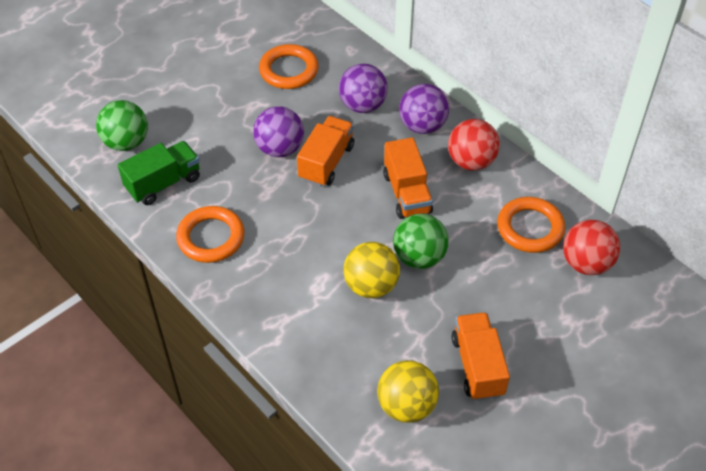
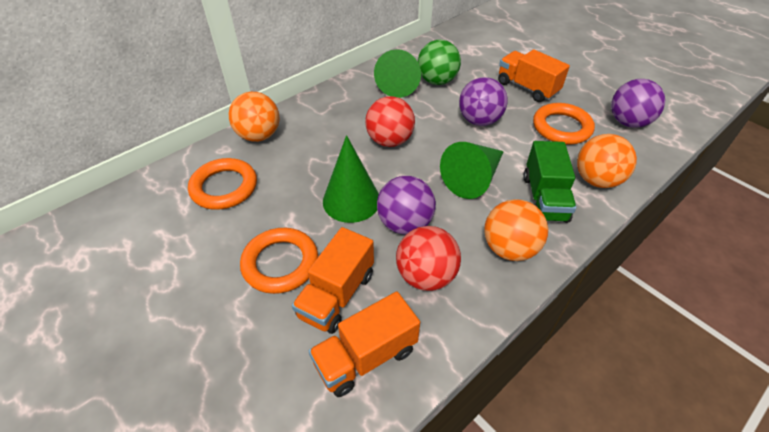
green ball: [96,100,148,151] [393,213,449,269] = 2 -> [418,40,461,85] = 1
green cone: none = 0 -> [323,135,379,223] [374,49,421,98] [440,142,504,199] = 3
orange ball: none = 0 -> [229,92,279,142] [484,199,548,261] [577,134,637,188] = 3
yellow ball: [344,242,400,298] [377,360,439,423] = 2 -> none = 0

